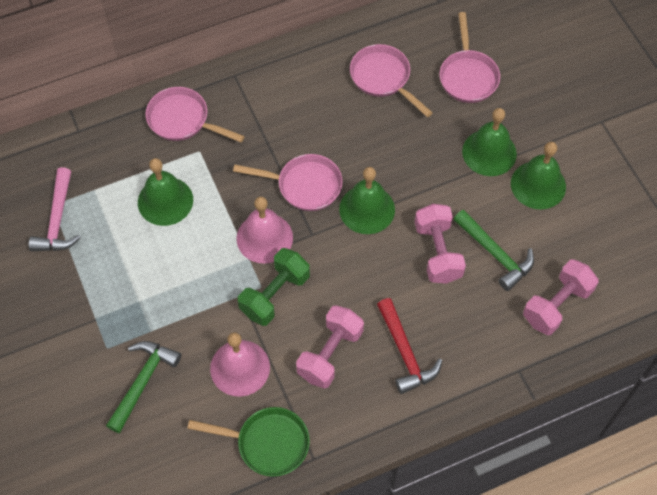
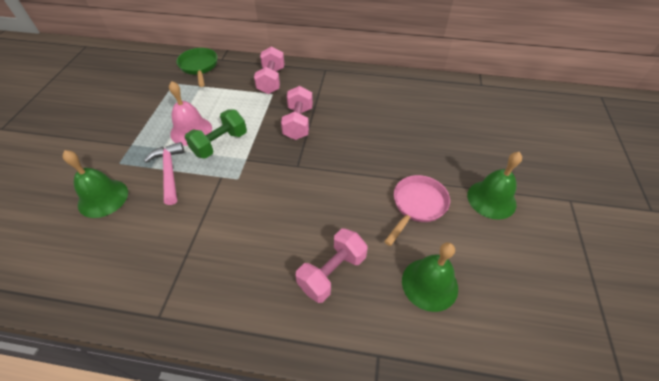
green bell: [138,158,193,226] [339,167,395,234] [462,108,517,176] [511,142,566,210] = 4 -> [63,150,128,218] [402,242,458,312] [467,152,522,220] = 3
green hammer: [106,341,181,433] [453,210,534,291] = 2 -> none = 0
pink bell: [210,332,270,397] [236,197,293,264] = 2 -> [169,81,212,146] = 1
pink pan: [145,87,245,142] [233,154,343,211] [350,44,433,117] [440,12,500,103] = 4 -> [384,175,450,246] = 1
red hammer: [377,298,442,394] = 1 -> none = 0

